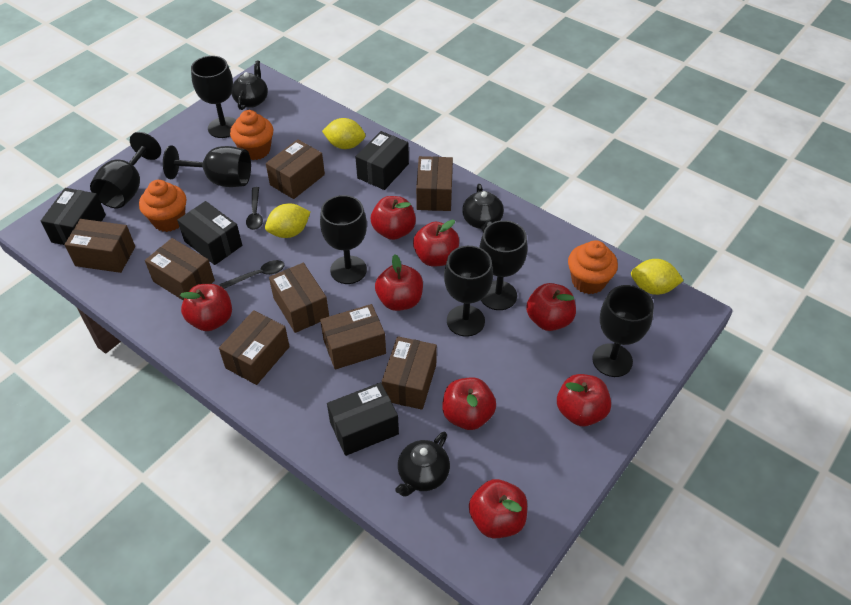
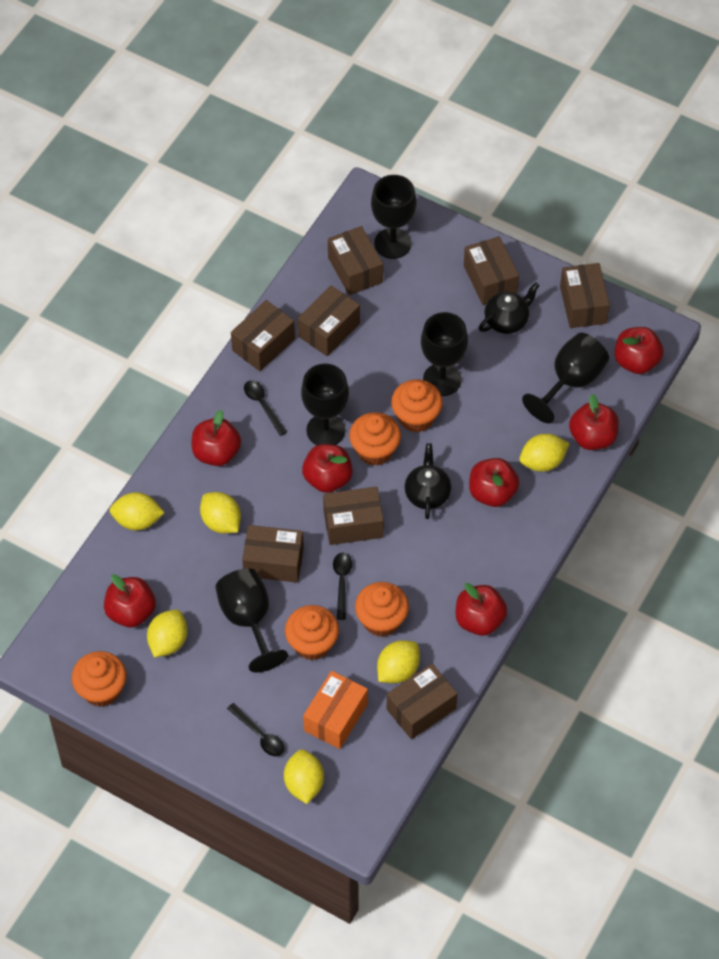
black box: [41,188,106,245] [177,201,242,265] [327,382,399,456] [355,131,409,190] = 4 -> none = 0
black goblet: [90,132,161,208] [163,145,251,187] [191,56,236,138] [320,195,367,284] [444,246,493,336] [479,220,528,310] [592,285,654,377] = 7 -> [215,568,288,673] [301,364,349,445] [371,175,417,259] [421,312,468,396] [522,333,609,423] = 5
black spoon: [219,260,285,289] [246,187,263,230] = 2 -> [227,703,284,757] [244,380,287,436] [333,552,352,620] = 3
black teapot: [231,60,268,110] [395,431,450,497] [462,184,504,231] = 3 -> [405,443,451,519] [479,283,540,334] = 2
orange box: none = 0 -> [303,671,368,749] = 1
orange cupcake: [139,180,186,232] [230,110,274,160] [568,240,618,294] = 3 -> [71,651,126,707] [285,605,339,660] [349,412,401,466] [355,582,409,637] [391,379,443,432] = 5
red apple: [180,284,232,331] [371,196,416,240] [375,255,423,311] [413,220,459,267] [442,378,496,430] [469,479,527,538] [526,283,576,331] [557,374,611,426] = 8 -> [104,574,156,628] [192,410,241,466] [302,444,353,493] [456,583,507,636] [469,458,519,507] [569,394,619,450] [615,327,664,374] = 7
yellow lemon: [265,204,310,238] [322,118,365,149] [631,259,684,295] = 3 -> [110,492,165,530] [147,610,187,657] [200,492,241,534] [284,749,324,804] [377,640,420,683] [519,434,570,472] = 6

